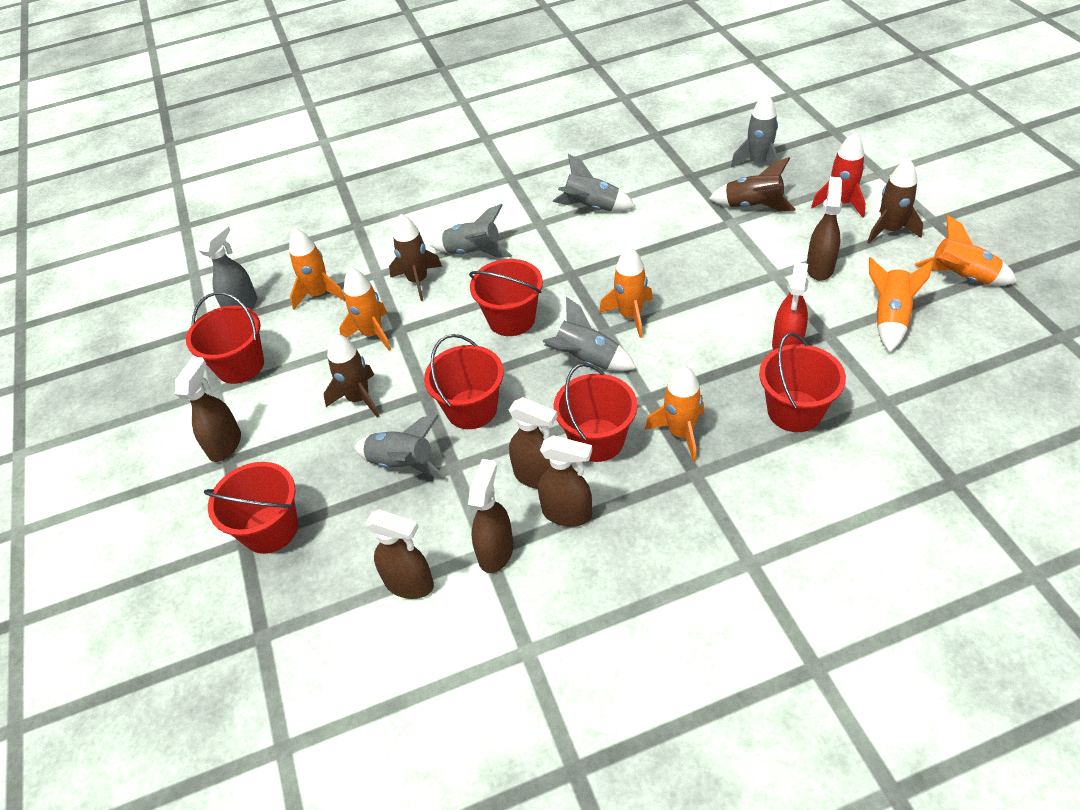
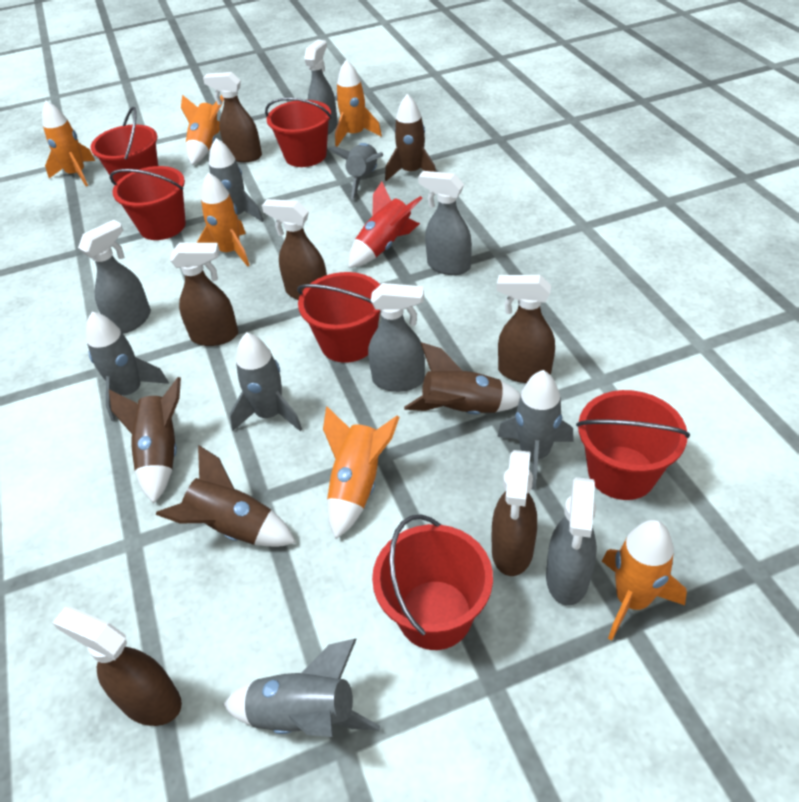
grey rocket: [354,415,446,479] [431,204,512,258] [543,297,636,371] [553,154,636,211] [731,93,779,167] = 5 -> [86,312,169,421] [209,138,264,222] [223,639,380,737] [230,332,302,431] [328,143,383,199] [497,370,574,490] = 6
grey spray bottle: [198,222,257,310] = 1 -> [78,220,151,334] [304,40,338,135] [368,283,425,392] [418,171,472,275] [546,477,597,605] = 5
red spray bottle: [772,263,808,350] = 1 -> none = 0

